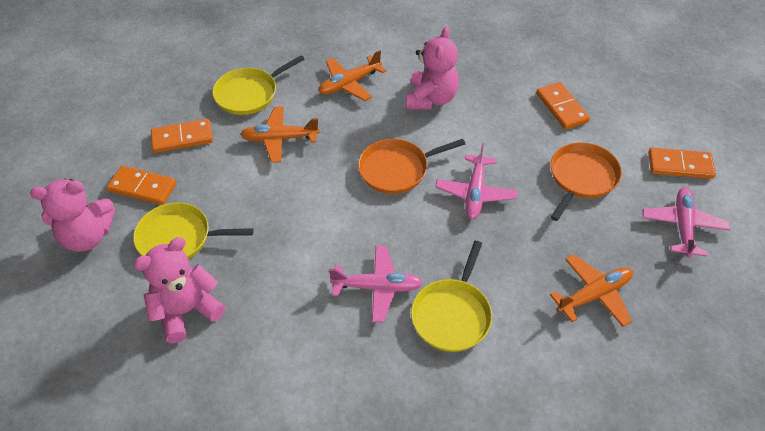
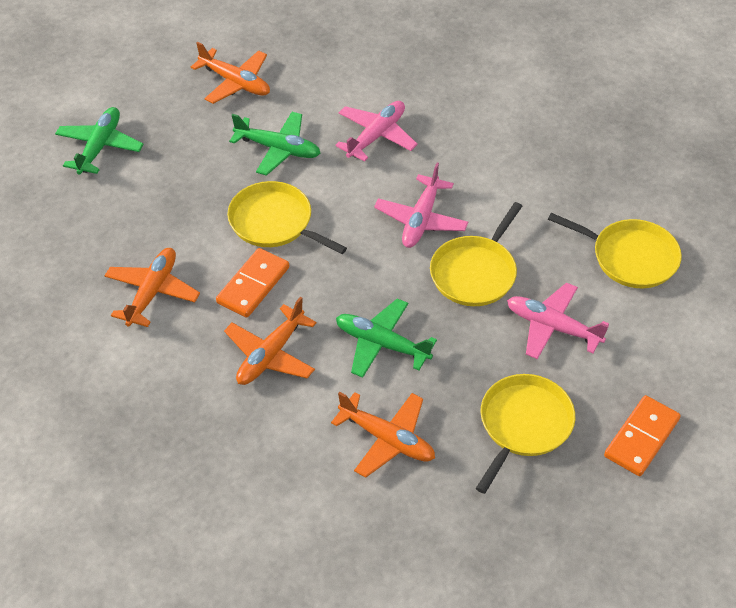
green plane: none = 0 -> [55,107,144,175] [229,112,320,176] [336,299,437,378] = 3
orange domino: [107,166,177,205] [151,119,213,153] [536,82,590,130] [648,148,716,179] = 4 -> [216,248,289,318] [604,395,681,476] = 2
orange pan: [358,139,465,194] [551,142,622,221] = 2 -> none = 0
orange plane: [240,107,320,163] [319,50,386,101] [550,255,633,327] = 3 -> [105,248,200,327] [191,42,270,104] [224,297,317,385] [331,392,435,478] = 4
pink teddy bear: [30,179,115,252] [134,237,225,343] [406,26,459,110] = 3 -> none = 0
yellow pan: [133,203,254,259] [212,55,305,115] [411,241,492,352] = 3 -> [227,181,347,254] [430,202,522,306] [476,374,575,494] [548,213,682,288] = 4

